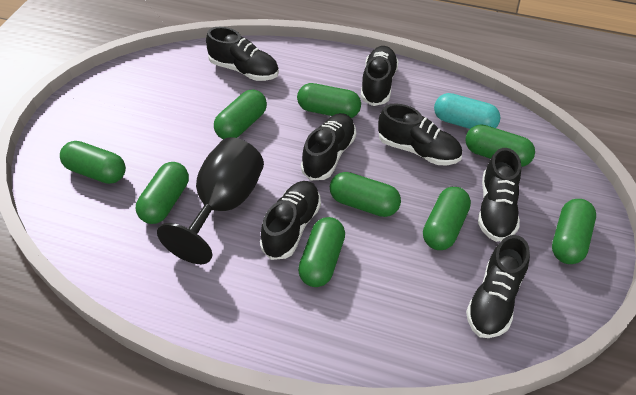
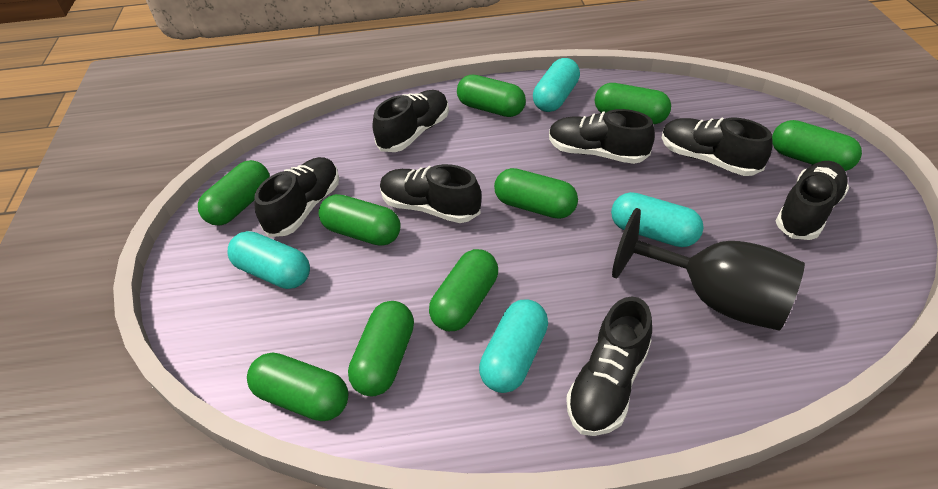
turquoise capsule: [434,93,501,129] = 1 -> [228,231,310,289] [479,300,548,393] [533,58,580,112] [611,192,704,247] = 4

